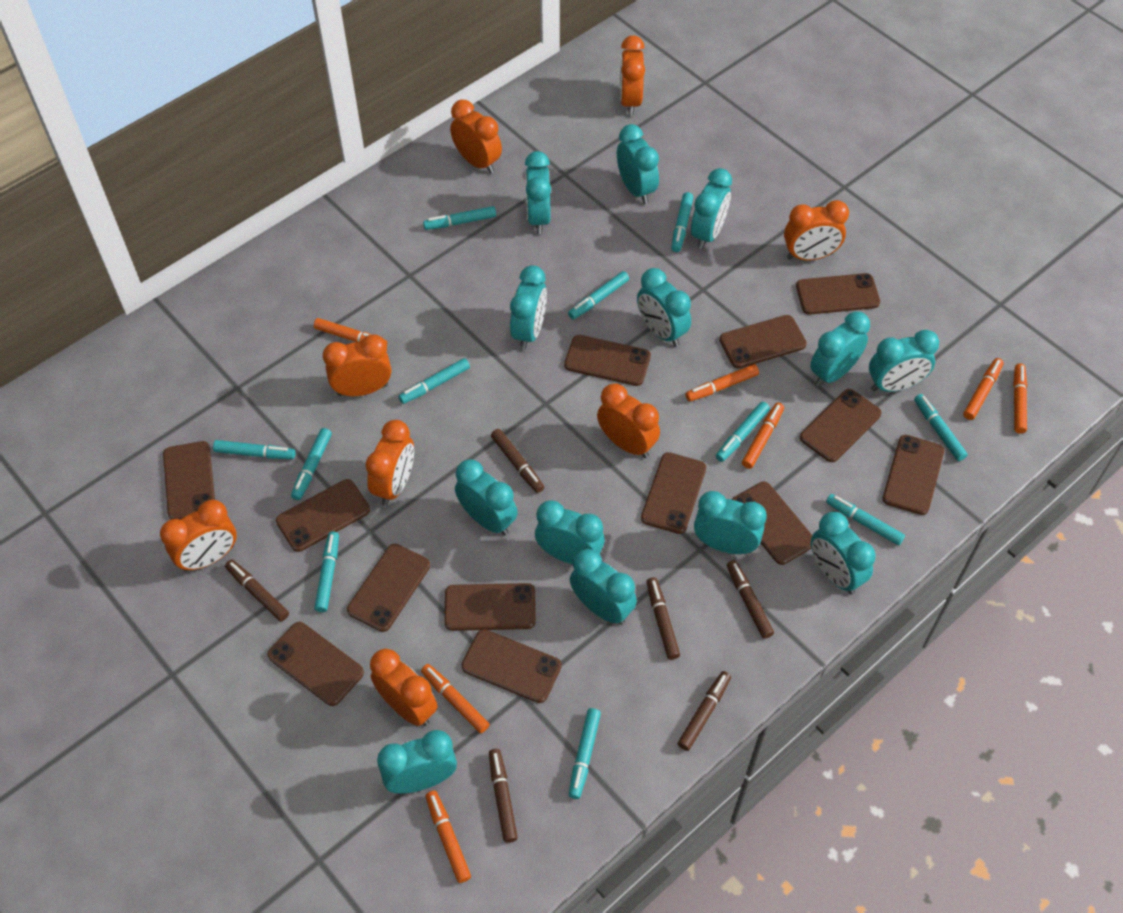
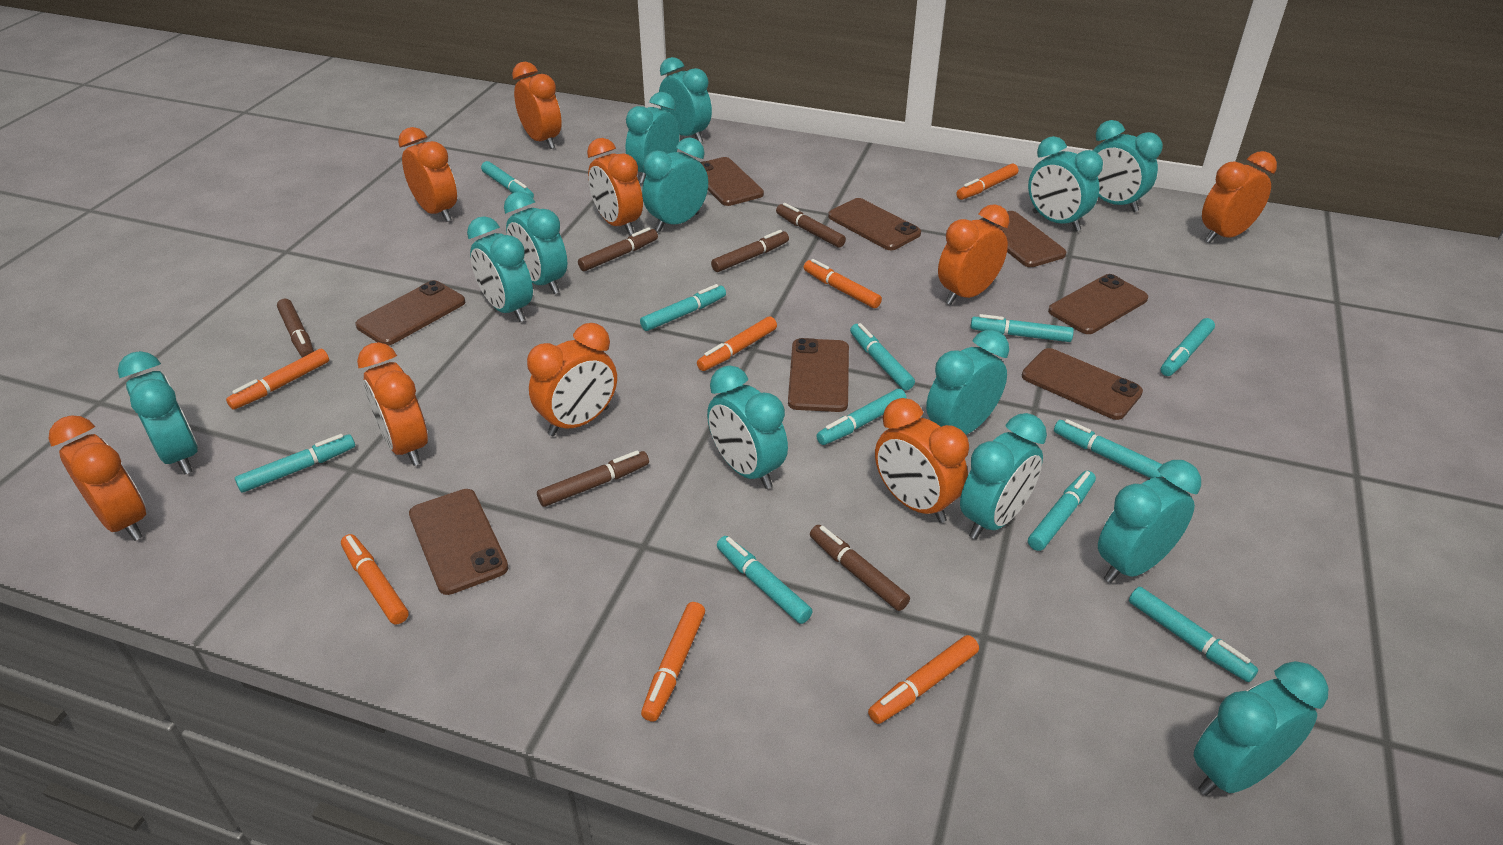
brown phone: [163,441,215,520] [267,622,364,706] [276,479,370,552] [347,544,430,632] [444,583,536,631] [461,629,562,703] [564,335,651,386] [641,452,706,534] [719,315,807,368] [732,482,812,565] [796,273,880,315] [800,389,882,462] [883,435,944,515] = 13 -> [355,280,465,346] [409,489,508,595] [700,157,764,206] [788,338,849,412] [828,198,921,250] [979,211,1066,267] [1022,348,1143,420] [1048,274,1148,334] = 8
orange clock: [160,500,237,572] [323,334,391,396] [366,420,414,506] [370,649,438,726] [450,100,502,174] [597,383,660,458] [620,35,645,116] [784,200,849,261] = 8 -> [49,415,146,541] [357,342,428,466] [398,127,457,222] [512,62,562,149] [527,323,617,436] [587,138,643,235] [875,398,969,523] [938,204,1009,305] [1202,151,1277,243] = 9

